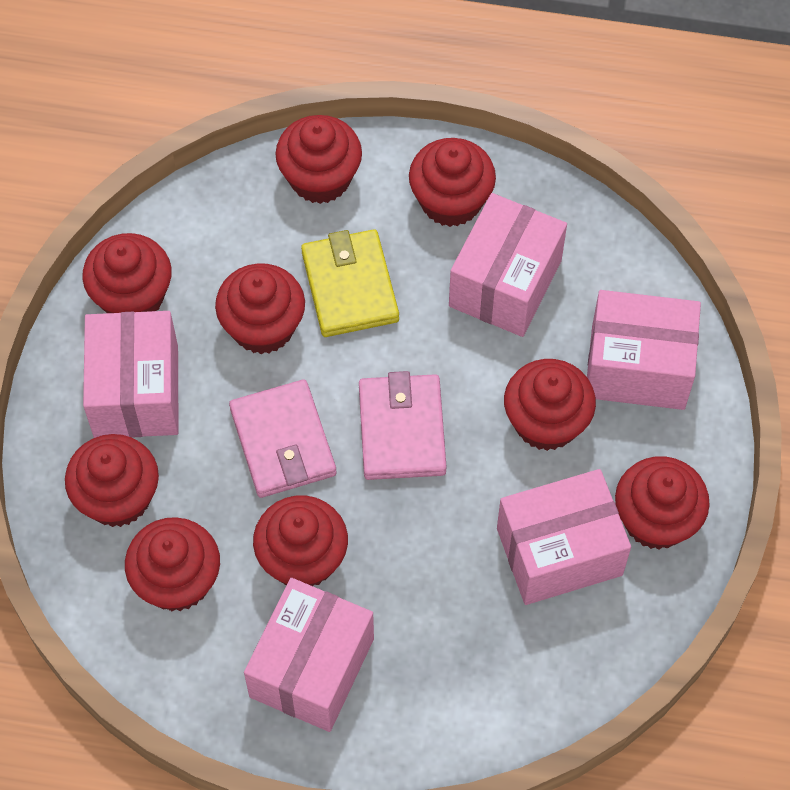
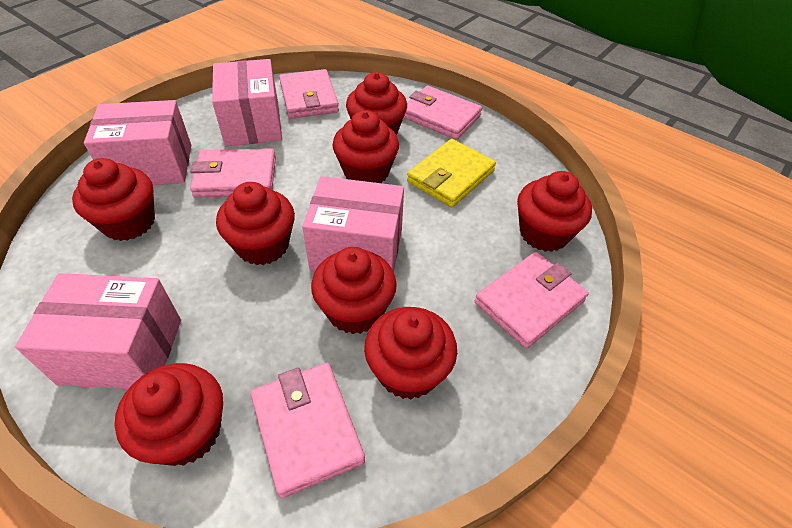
pink box: [83,311,179,438] [244,578,374,732] [449,193,567,337] [497,469,631,605] [587,290,701,410] = 5 -> [15,273,181,389] [84,100,191,185] [212,59,282,146] [302,176,404,272] = 4
pink wallet: [229,379,336,498] [359,371,447,480] = 2 -> [190,148,276,198] [250,363,365,498] [279,69,339,119] [403,86,482,140] [475,252,589,349] = 5
red cupcake: [65,434,159,527] [82,233,172,313] [125,517,220,611] [215,263,305,354] [253,495,348,586] [275,115,362,204] [409,138,496,227] [504,359,596,451] [615,456,710,550] = 9 -> [72,158,155,241] [115,363,223,466] [216,182,295,265] [311,247,397,334] [333,110,399,183] [346,72,407,135] [364,307,457,399] [517,171,592,252] = 8

